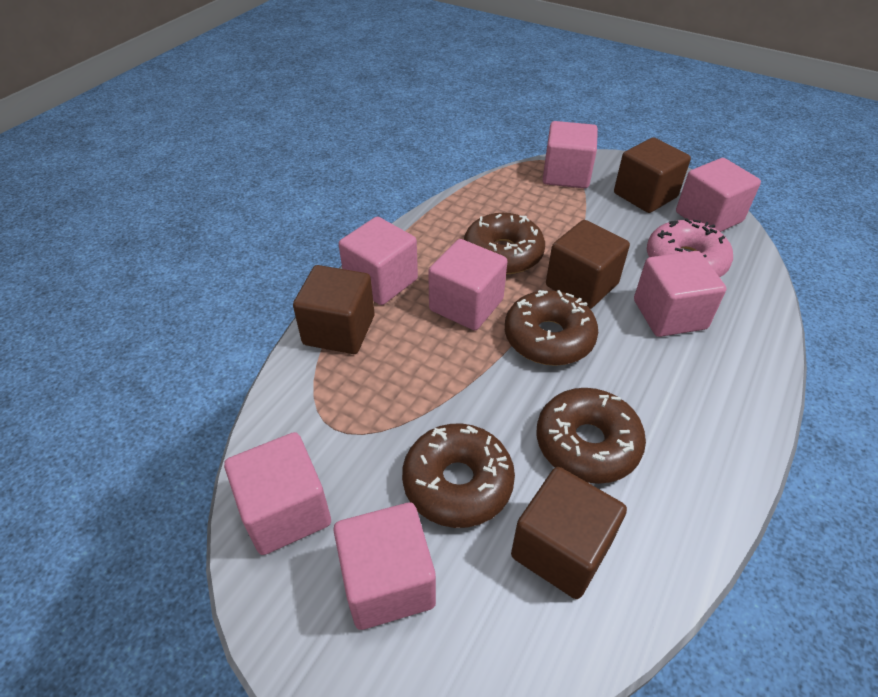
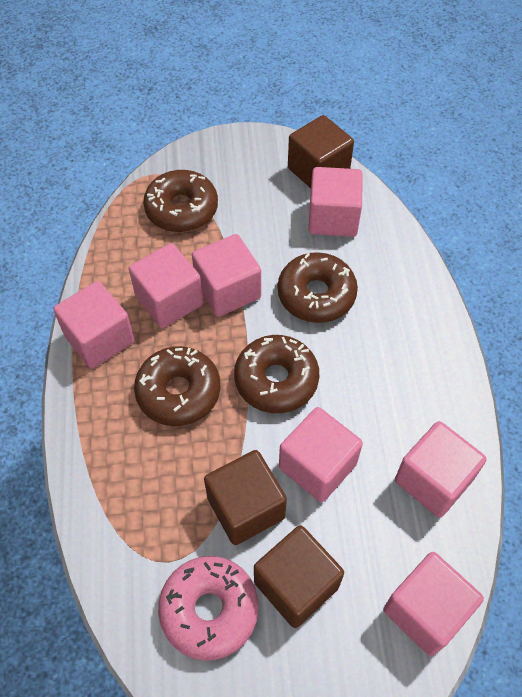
brown cube: [293,265,374,354] [511,467,627,599] [546,220,630,309] [614,137,691,213] = 4 -> [204,450,287,545] [254,525,344,628] [288,115,354,188] = 3

